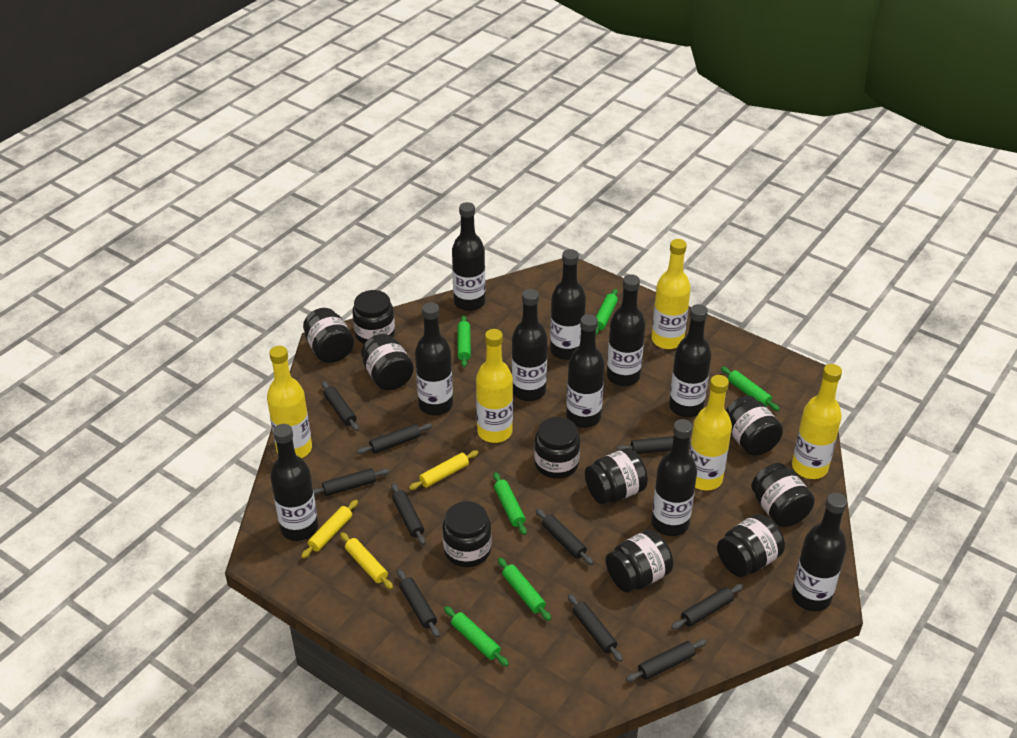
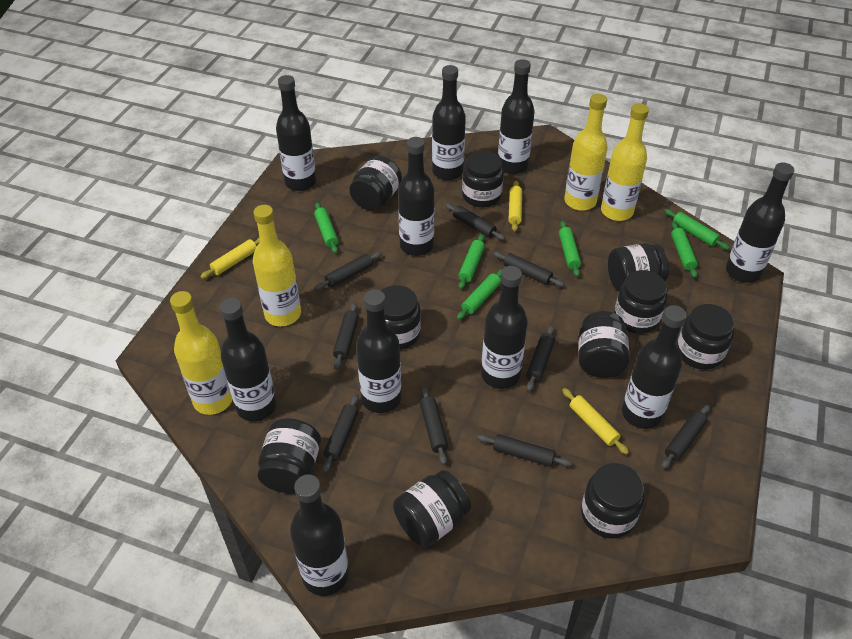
black rolling pin: [313,468,389,496] [322,381,359,431] [357,423,432,454] [391,483,425,545] [397,569,440,638] [536,509,593,565] [568,594,623,662] [617,436,691,454] [626,639,707,682] [671,584,743,630] = 10 -> [315,252,382,290] [323,394,359,473] [333,302,359,369] [420,386,448,465] [445,203,505,240] [477,434,572,467] [493,252,564,287] [526,325,555,392] [661,404,710,469] = 9
yellow bottle: [267,346,312,458] [476,329,513,443] [651,239,691,349] [689,375,732,490] [792,364,842,479] = 5 -> [170,291,233,415] [253,205,301,326] [564,94,608,211] [601,103,649,221] = 4

